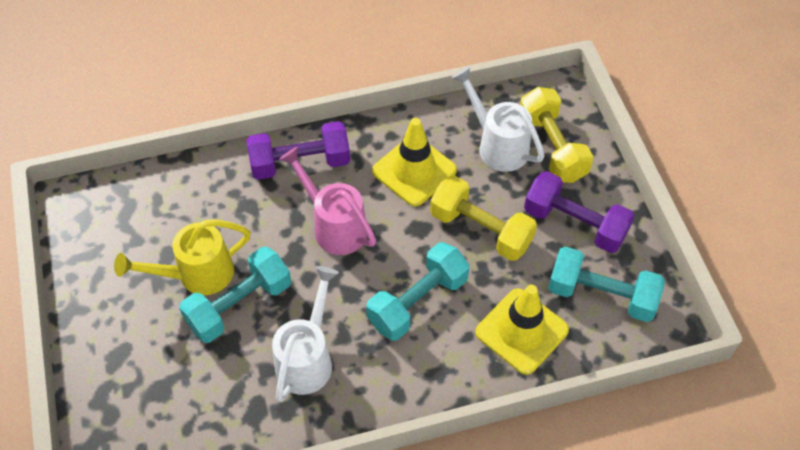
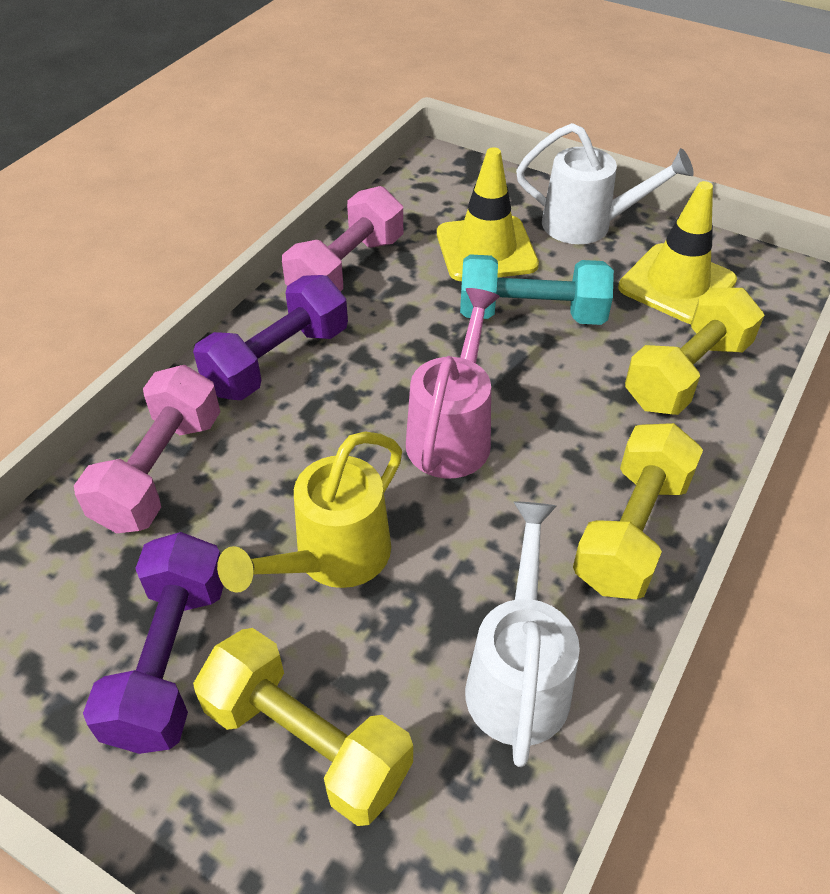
pink dumbbell: none = 0 -> [74,365,220,533] [282,186,403,292] = 2
turquoise dumbbell: [179,247,291,343] [366,242,470,341] [548,246,665,322] = 3 -> [460,254,614,325] = 1
yellow dumbbell: [430,176,537,261] [520,87,594,183] = 2 -> [193,628,413,826] [573,423,703,599] [625,288,764,415] = 3

